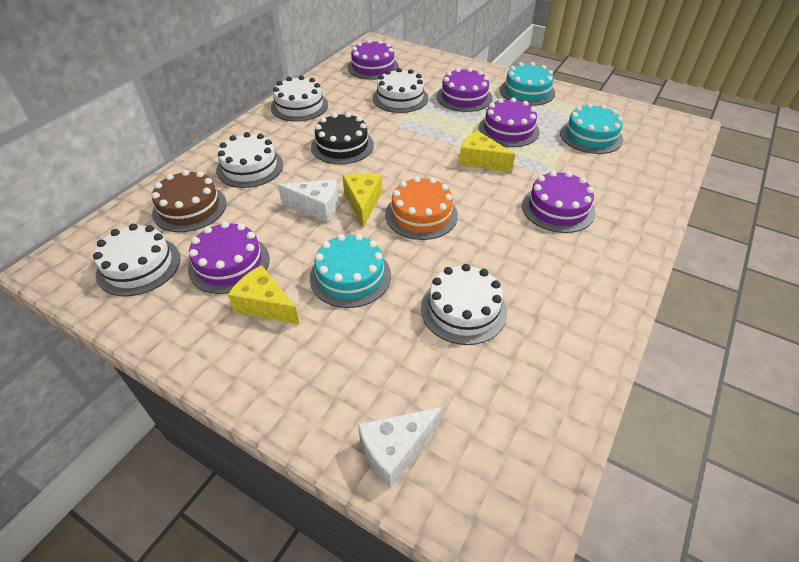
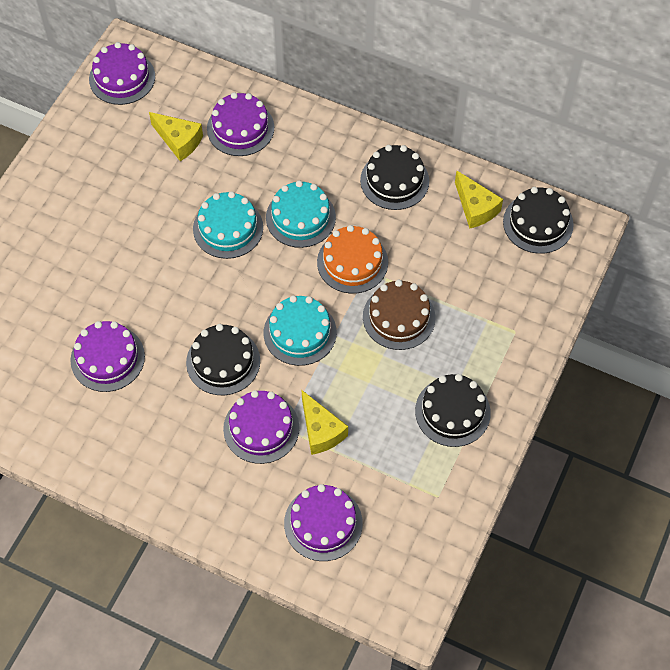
black cake: [311,112,374,164] = 1 -> [186,324,260,395] [360,145,429,210] [415,374,491,447] [503,187,574,254] = 4
white cake: [93,224,180,296] [216,132,283,188] [271,75,328,122] [373,68,428,113] [421,264,507,345] = 5 -> none = 0
white cheese: [278,179,338,222] [358,407,443,488] = 2 -> none = 0

